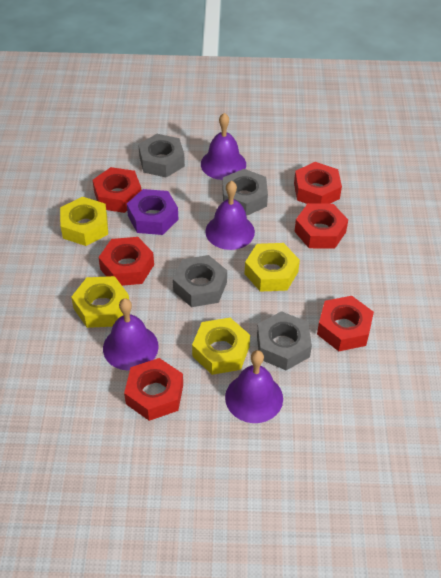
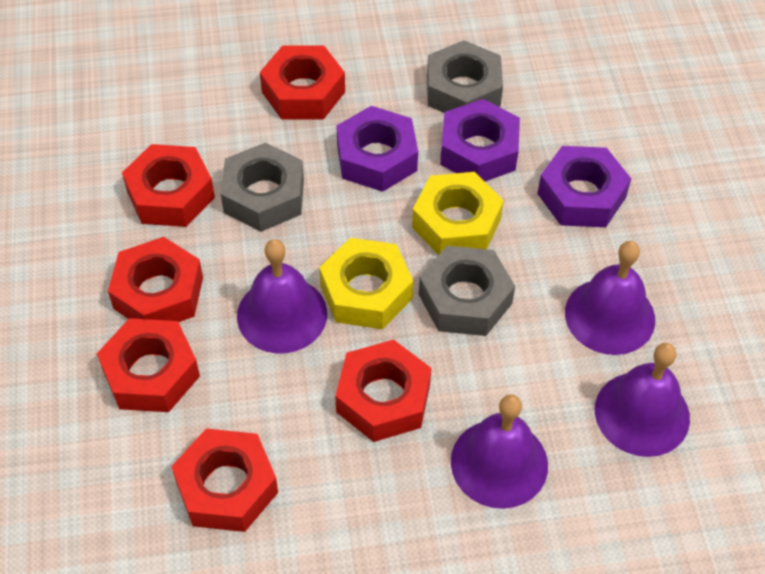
grey nut: [138,134,185,178] [173,255,227,307] [223,169,268,216] [257,311,312,370] = 4 -> [221,142,304,232] [419,246,515,336] [427,40,503,113] = 3
purple nut: [127,189,178,235] = 1 -> [336,106,418,192] [440,99,520,181] [537,146,631,227] = 3
yellow nut: [60,197,108,246] [71,276,129,328] [192,318,250,375] [245,243,300,292] = 4 -> [319,238,413,329] [412,172,504,255] = 2

